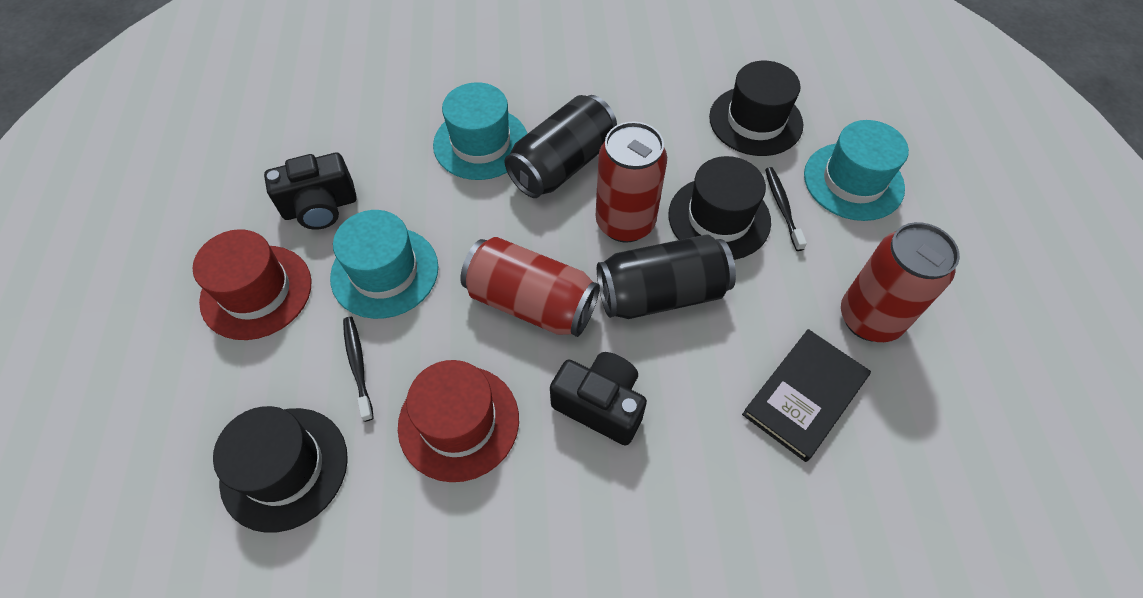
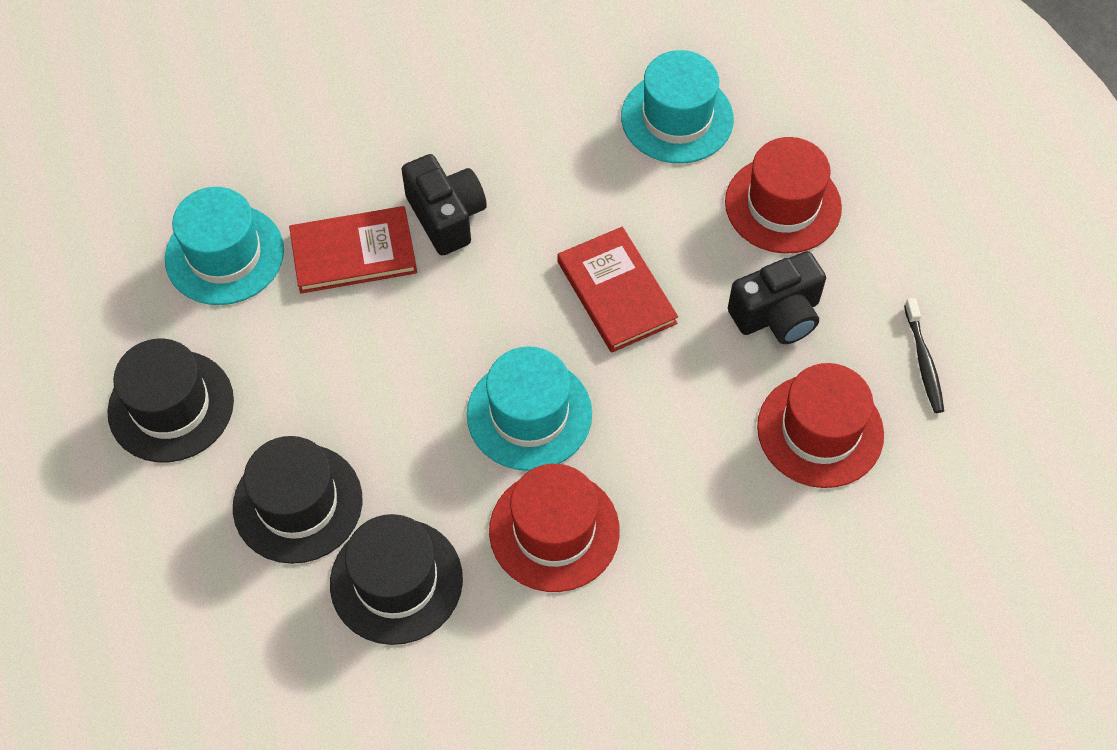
black book: [742,329,871,462] = 1 -> none = 0
black can: [505,95,617,198] [597,234,736,319] = 2 -> none = 0
black toothbrush: [343,317,374,422] [765,167,807,251] = 2 -> [904,298,944,413] = 1
red book: none = 0 -> [289,206,417,294] [557,227,678,353] = 2
red can: [460,237,600,337] [595,121,667,243] [841,222,960,342] = 3 -> none = 0
red hat: [193,229,312,340] [398,360,519,482] = 2 -> [489,464,620,592] [725,137,842,254] [757,363,884,488] = 3

